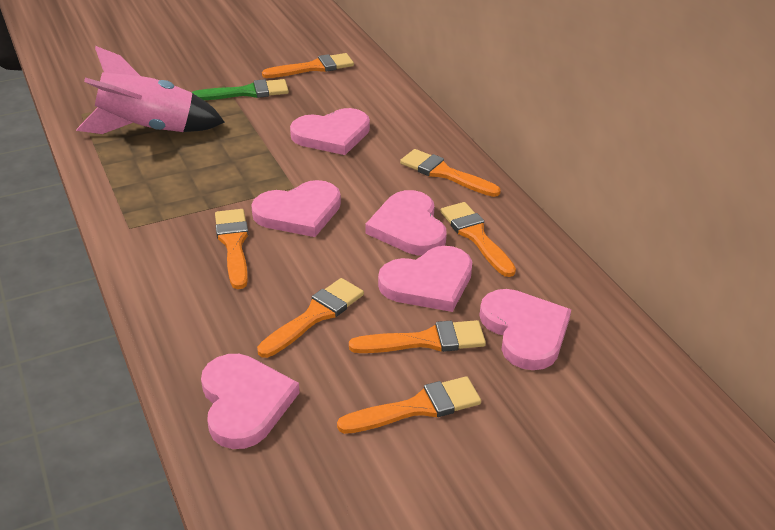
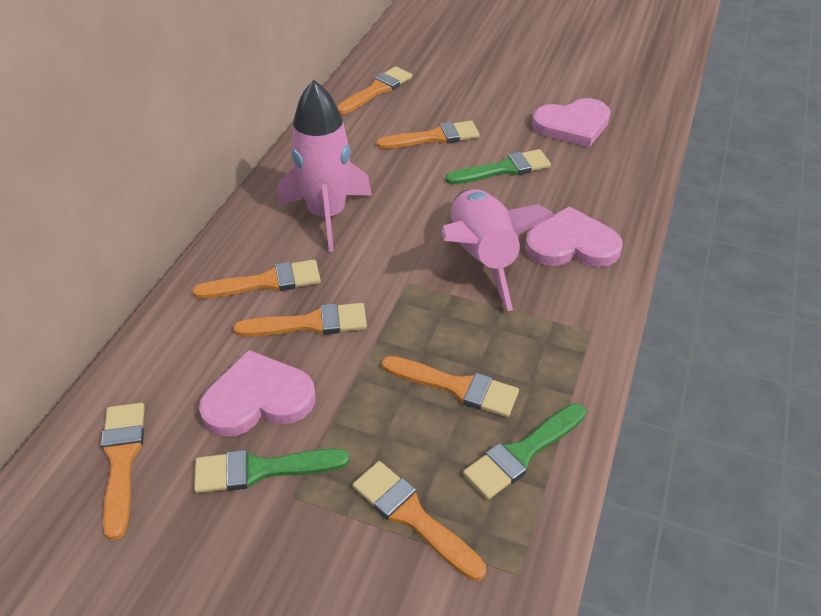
green brush: [192,79,289,100] = 1 -> [194,449,350,493] [445,149,551,184] [463,403,586,499] = 3
pink heart: [201,354,299,449] [251,180,341,237] [290,108,370,155] [365,190,447,255] [378,246,472,312] [479,289,571,370] = 6 -> [199,350,315,437] [525,206,623,267] [532,98,611,147] = 3
pink rocket: [76,46,225,134] = 1 -> [278,80,372,252] [442,189,555,311] = 2

